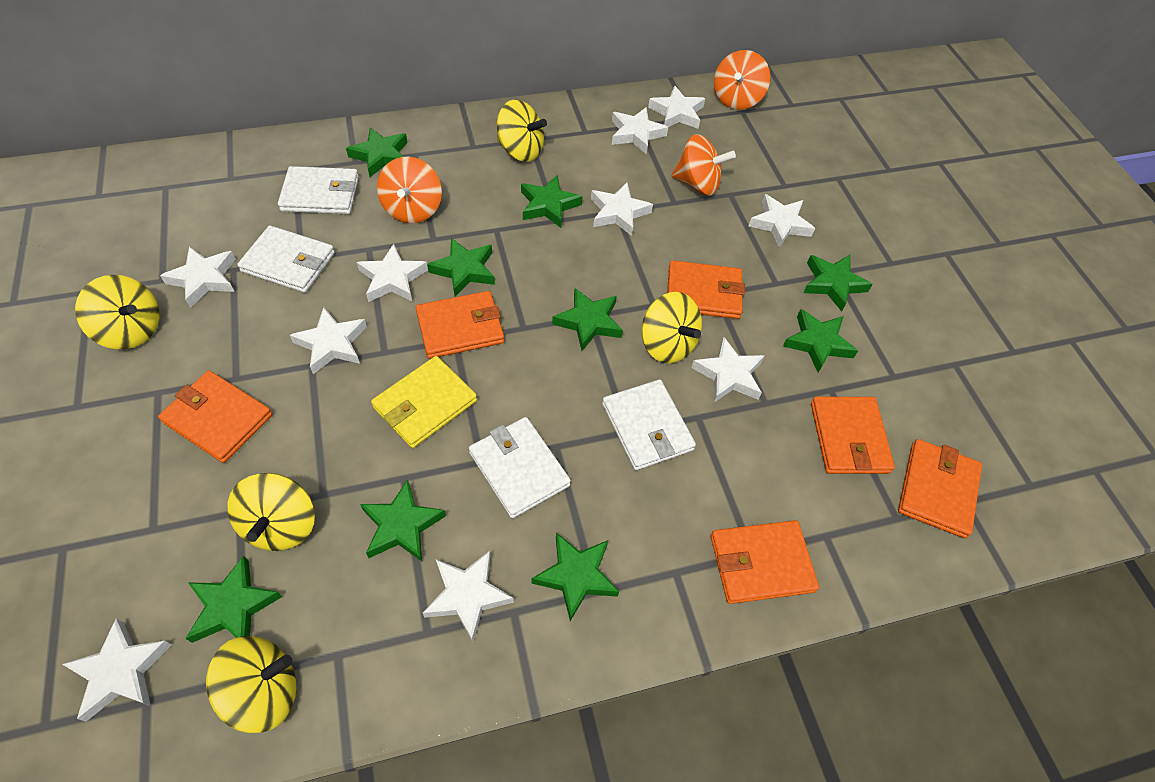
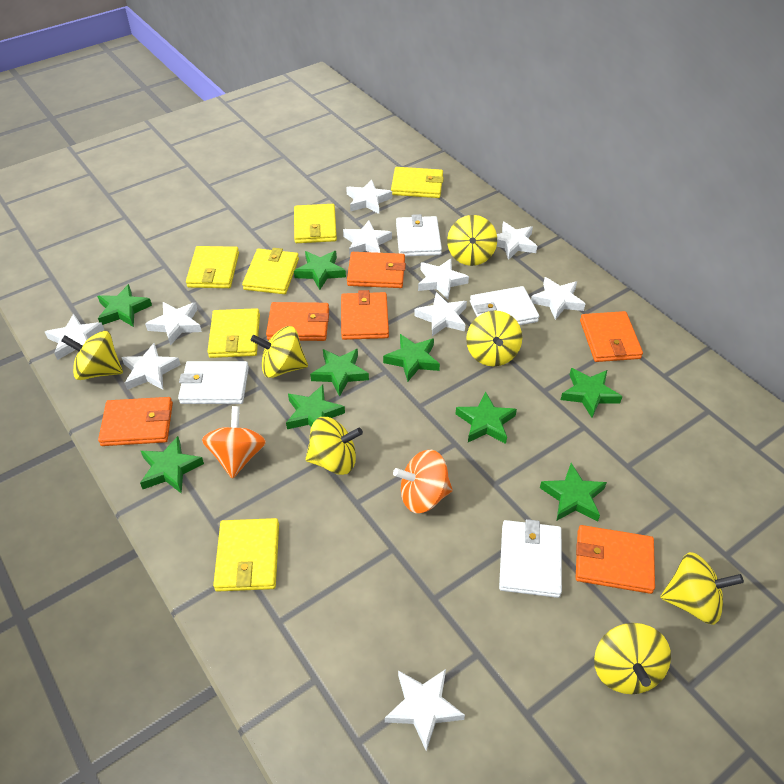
orange spinning top: [377,157,442,223] [672,134,736,195] [714,50,770,110] = 3 -> [202,406,266,479] [393,450,453,513] = 2
yellow spinning top: [75,275,160,349] [206,636,297,733] [227,473,315,551] [497,100,547,162] [642,292,702,363] = 5 -> [61,331,123,380] [251,326,308,378] [305,417,363,475] [447,215,497,266] [466,310,522,367] [594,623,671,694] [660,552,744,625] = 7
yellow wallet: [371,356,477,448] = 1 -> [186,246,239,288] [207,308,260,358] [213,518,279,592] [242,248,299,294] [294,204,337,243] [391,167,444,198] = 6

